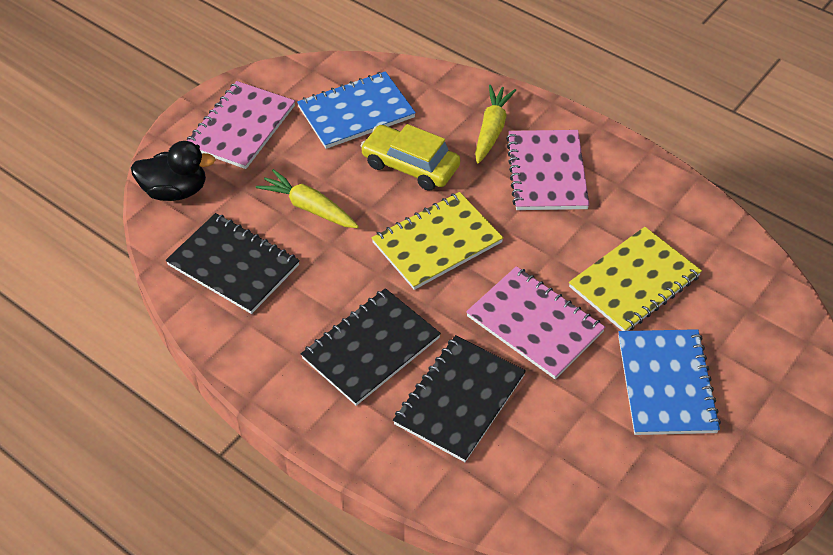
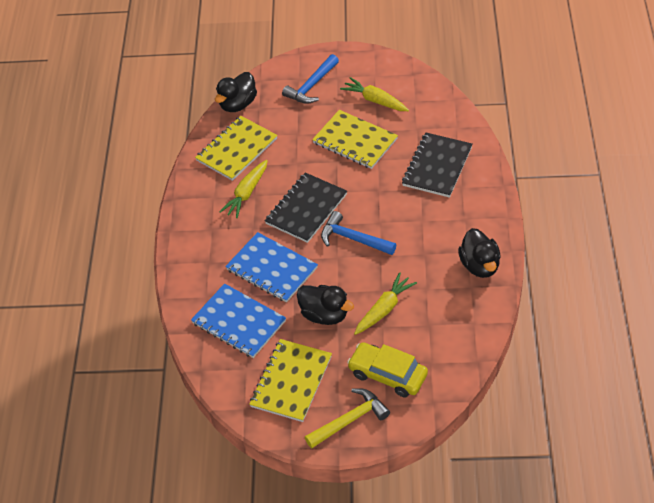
black duck: [131,141,215,201] = 1 -> [215,72,257,112] [297,285,354,325] [458,228,501,278] = 3
black notebook: [166,213,300,314] [301,288,441,406] [393,335,526,462] = 3 -> [265,173,347,243] [402,133,472,198] = 2
blue hammer: none = 0 -> [282,54,339,104] [321,211,396,255] = 2
pink notebook: [187,81,295,169] [466,266,606,379] [506,130,589,210] = 3 -> none = 0
yellow carrot: [256,169,359,228] [475,85,516,164] = 2 -> [219,160,268,218] [340,77,409,111] [354,272,417,335] = 3
yellow hammer: none = 0 -> [305,388,390,448] = 1
yellow notebook: [372,192,504,290] [569,227,702,331] = 2 -> [195,116,278,181] [249,339,332,422] [312,110,398,169] = 3

